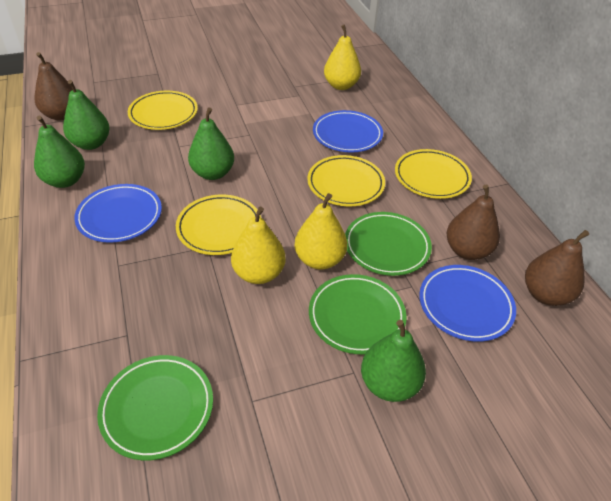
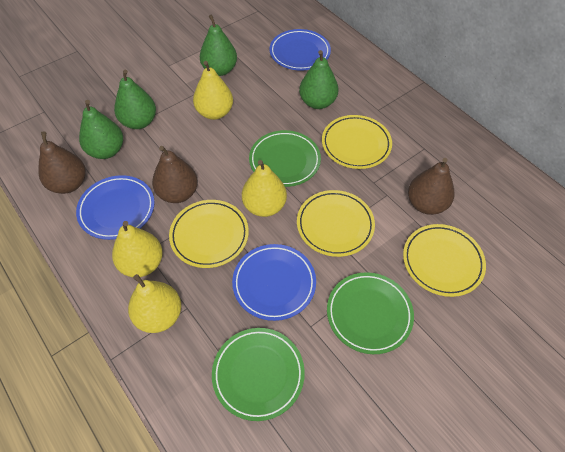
yellow pear: [231,207,286,284] [295,193,347,270] [324,25,361,90] = 3 -> [112,221,163,277] [128,274,181,333] [193,61,233,120] [242,160,287,217] = 4

